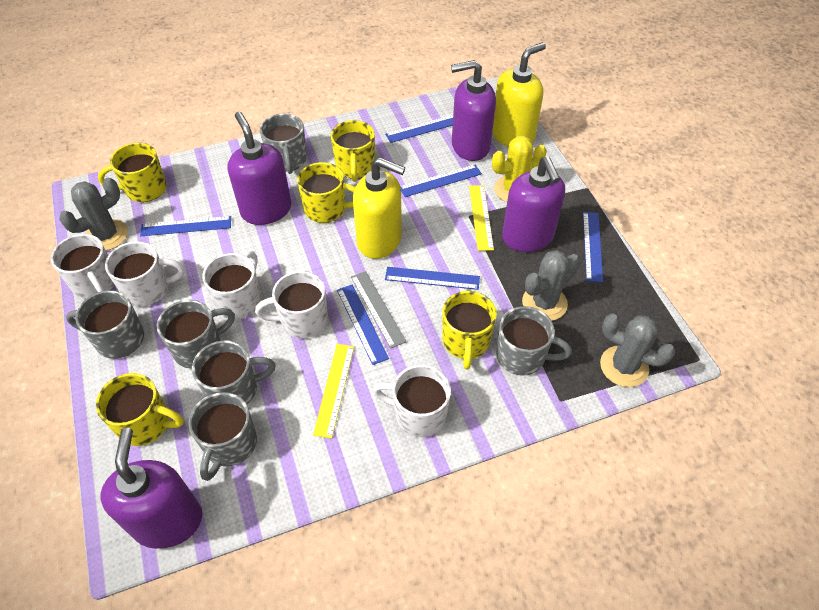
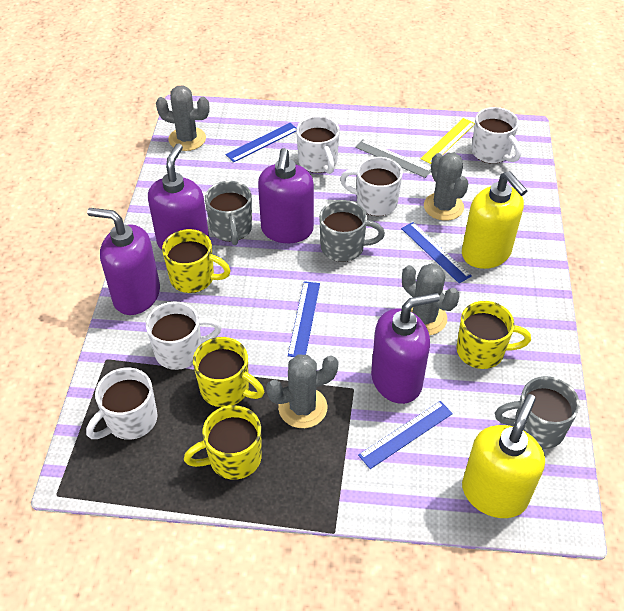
blue ruler: [140,216,231,236] [337,285,389,365] [385,115,453,143] [385,267,480,290] [400,164,482,197] [583,212,603,282] = 6 -> [225,123,296,162] [288,281,320,357] [358,401,453,469] [401,222,472,283] = 4
grey cactus: [59,178,128,251] [522,250,580,321] [600,314,675,387] = 3 -> [156,85,210,151] [266,354,339,428] [402,263,460,335] [424,153,469,221] = 4
grey mug: [66,290,144,359] [157,300,235,369] [189,392,257,481] [192,340,276,404] [260,114,307,174] [496,306,572,376] = 6 -> [205,181,252,245] [319,200,385,262] [495,376,580,449] = 3
yellow cactus: [492,136,547,202] = 1 -> none = 0
yellow mug: [96,373,184,446] [98,143,167,202] [297,162,355,223] [331,120,375,182] [442,291,497,369] = 5 -> [162,229,231,293] [184,405,262,480] [193,337,264,407] [457,301,531,369] = 4
yellow ruler: [313,344,354,438] [469,185,494,251] = 2 -> [421,118,475,164] = 1

